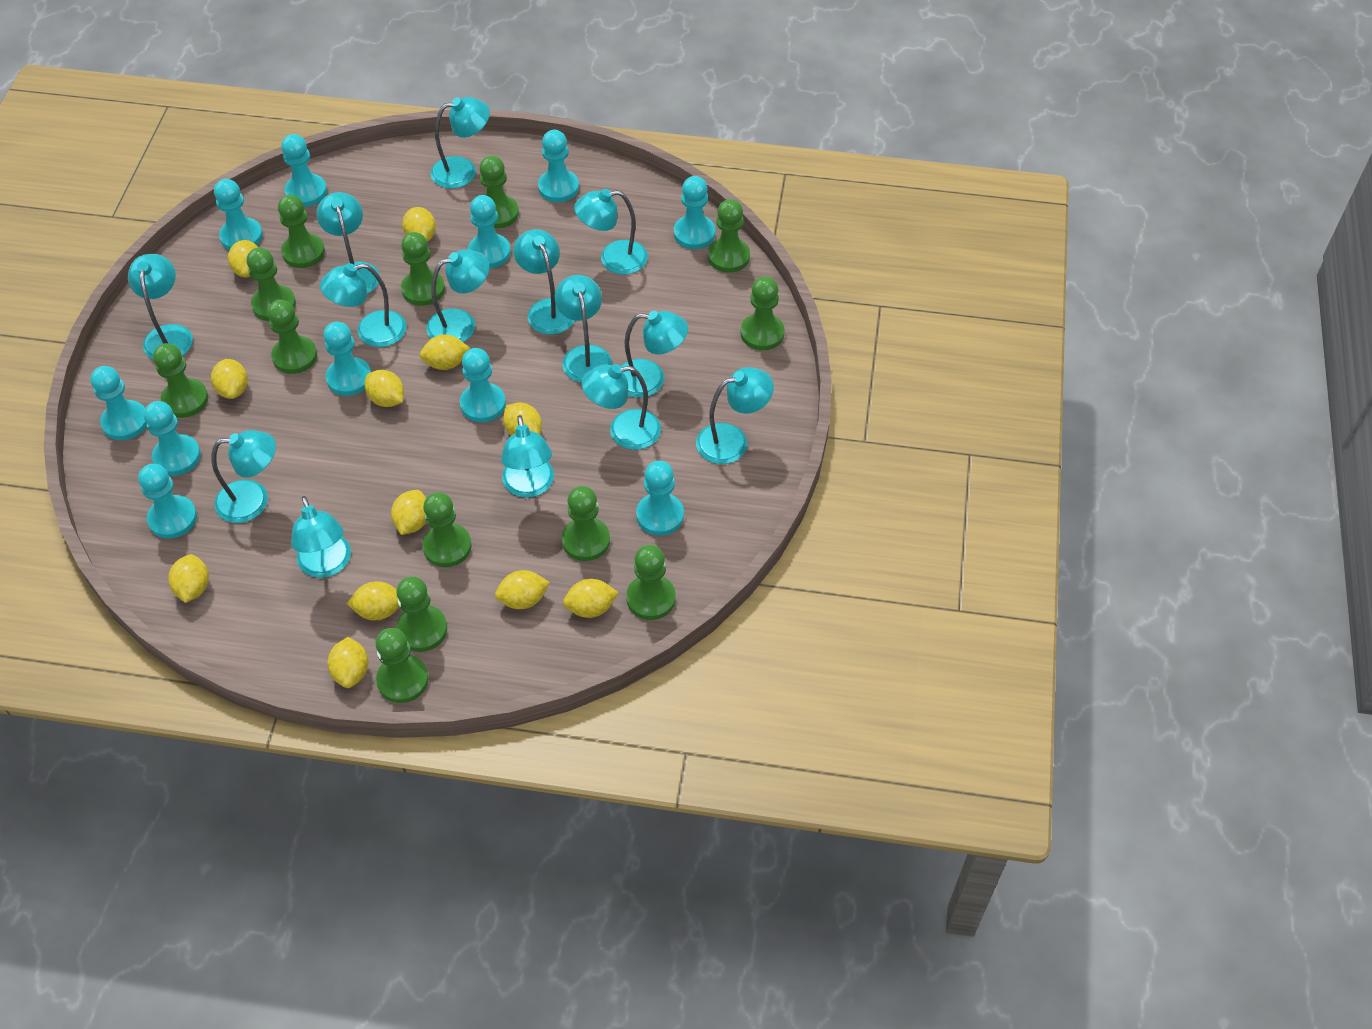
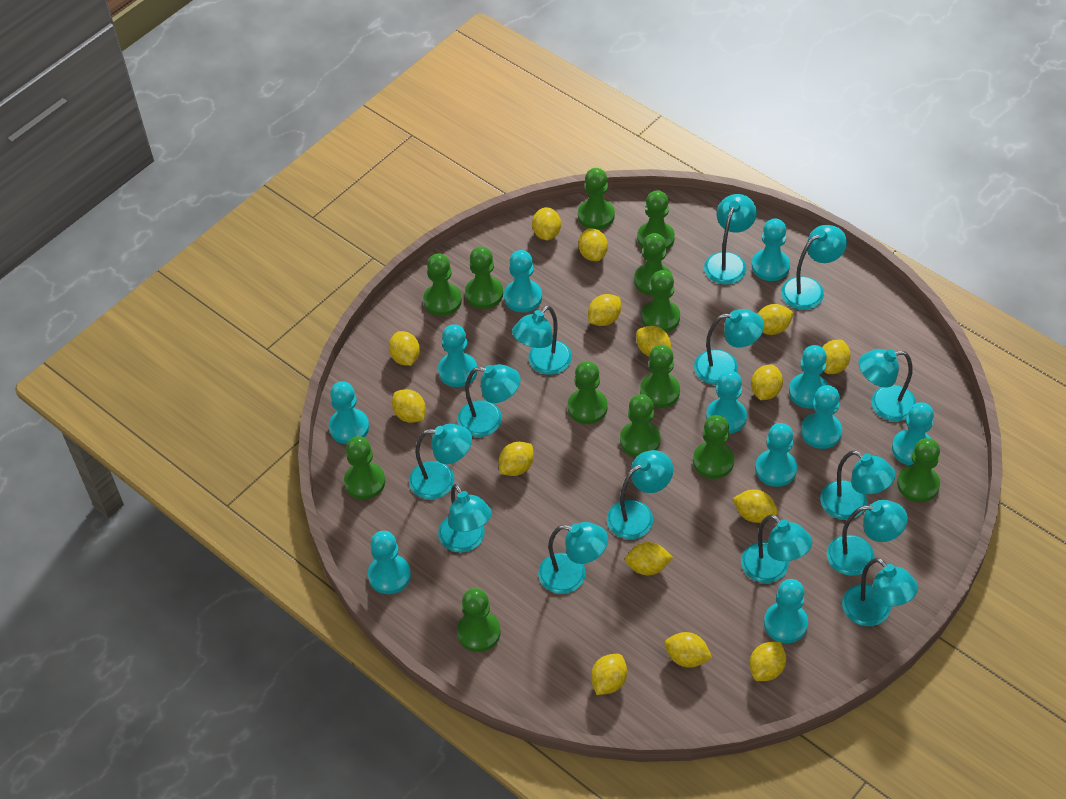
yellow lemon: [168,554,209,603] [211,359,248,399] [228,240,258,277] [327,637,368,688] [347,581,399,620] [365,370,404,407] [391,490,426,535] [402,207,436,242] [420,334,470,370] [495,570,550,609] [503,403,542,435] [563,579,619,618] = 12 -> [389,331,420,366] [392,389,426,423] [499,442,534,476] [532,207,561,240] [578,228,608,261] [588,294,621,326] [591,654,627,695] [625,542,673,575] [636,326,671,356] [664,632,712,668] [732,490,778,523] [749,642,786,681] [751,364,783,400] [758,304,793,335] [822,340,851,374] = 15

